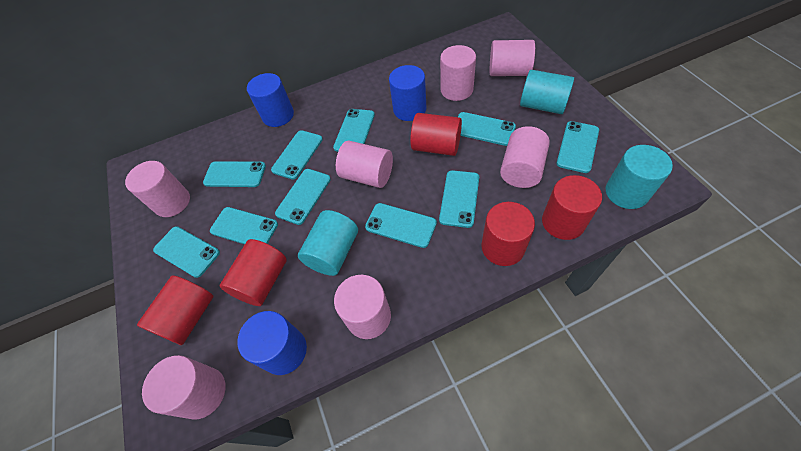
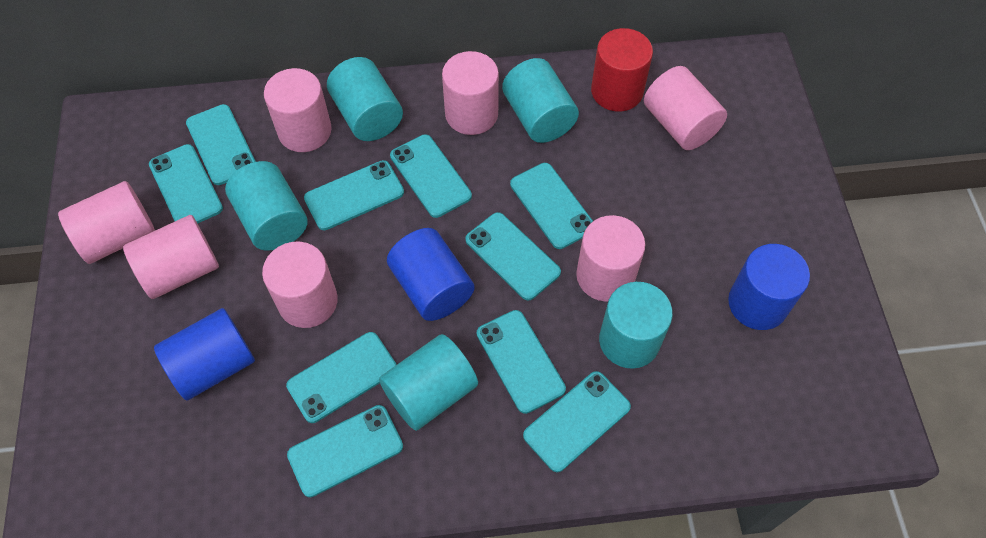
red cylinder: [137,275,213,345] [220,239,287,306] [410,113,462,156] [481,202,535,266] [542,175,602,240] = 5 -> [591,28,653,112] = 1
turquoise cylinder: [298,210,358,276] [520,70,574,114] [606,145,673,209] = 3 -> [225,161,308,251] [327,57,403,141] [379,334,478,431] [502,58,579,143] [599,282,673,369] = 5

